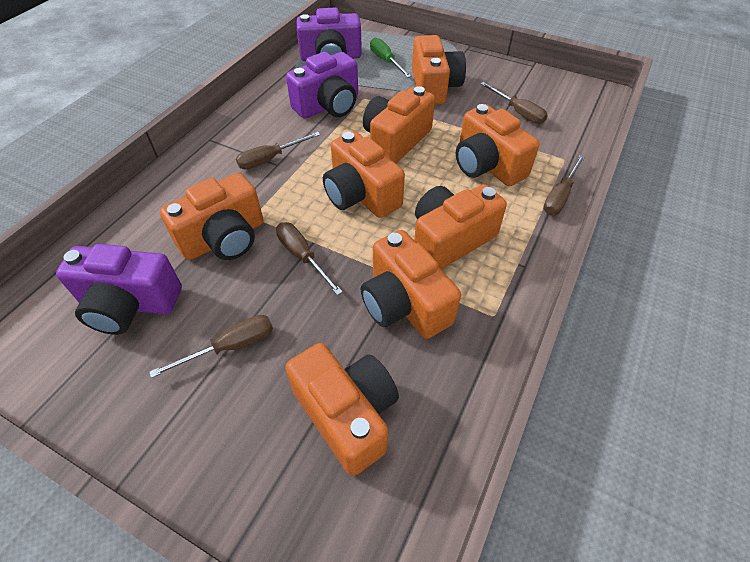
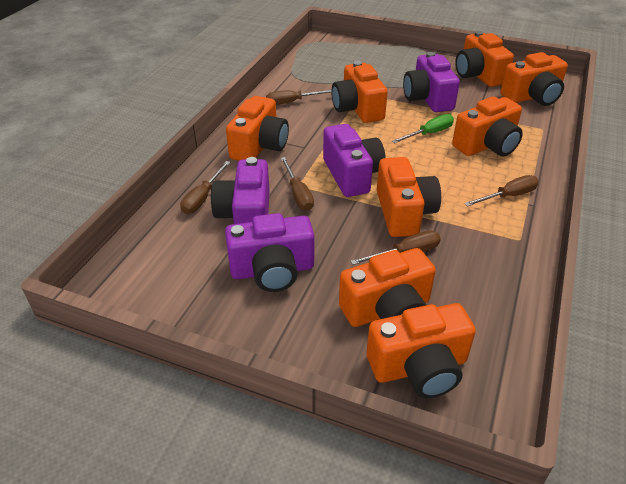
purple camera: [56,244,182,335] [286,52,358,119] [297,8,362,61] = 3 -> [211,157,270,224] [225,213,314,292] [323,124,386,197] [403,52,460,112] = 4

